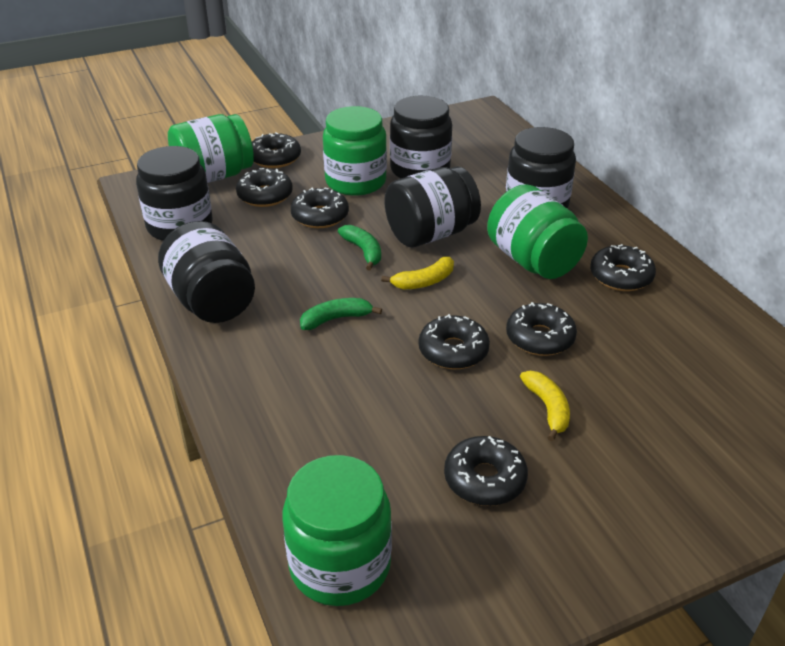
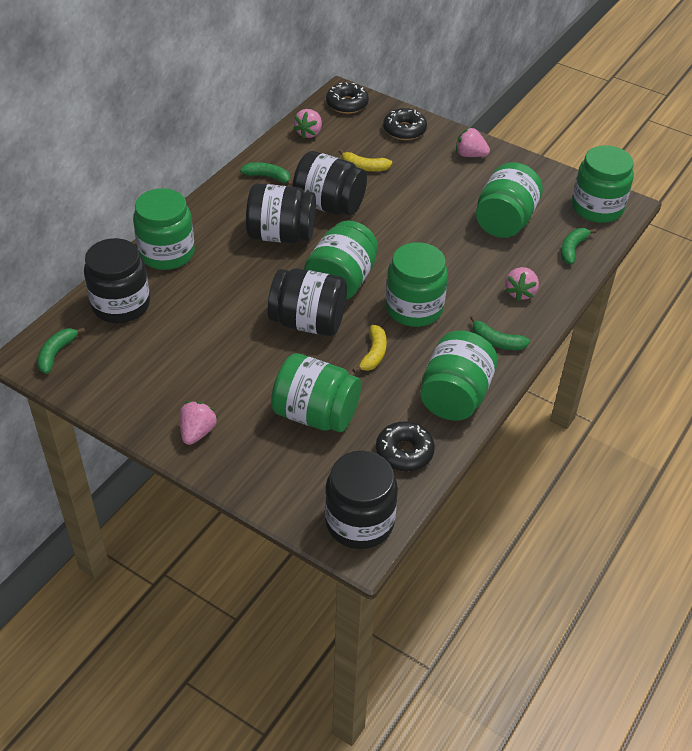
black donut: [236,168,293,207] [252,132,301,168] [291,187,349,228] [419,314,490,369] [444,436,528,506] [506,302,577,356] [590,244,656,291] = 7 -> [326,83,369,114] [376,421,435,472] [383,108,427,140] = 3
green banana: [300,298,382,330] [338,225,381,270] = 2 -> [37,327,85,374] [240,162,293,186] [470,316,530,350] [561,228,597,265] = 4
green jar: [168,114,254,183] [283,455,392,606] [323,106,387,196] [487,184,588,279] = 4 -> [133,188,195,270] [271,353,361,432] [304,221,378,300] [386,242,448,327] [420,330,498,421] [476,162,543,238] [572,145,634,223] = 7
pink strawberry: none = 0 -> [179,401,218,445] [293,109,322,139] [456,128,490,157] [505,267,539,301] = 4

